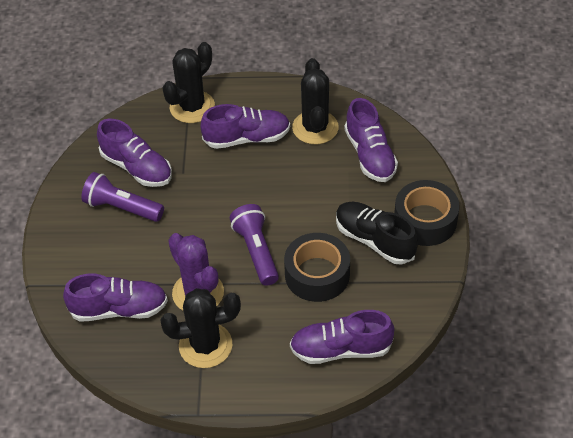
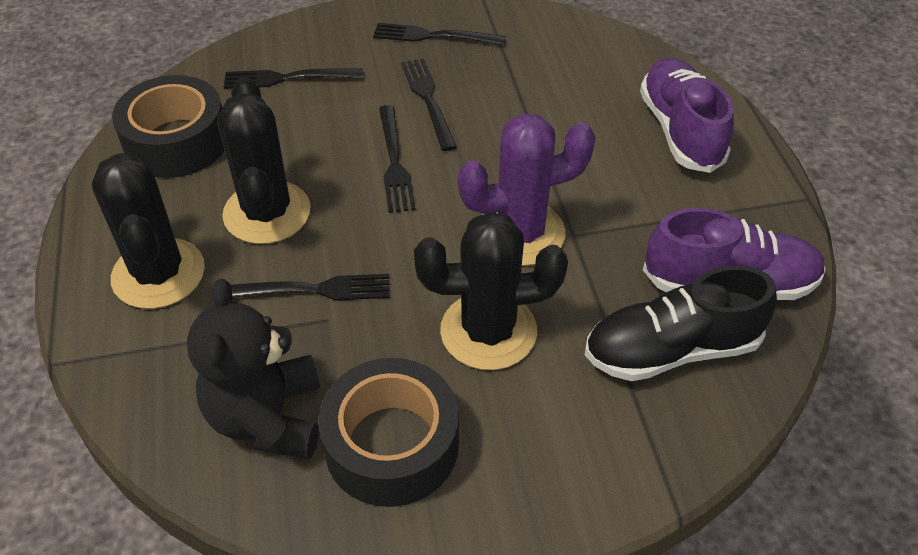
black fork: none = 0 -> [224,68,363,89] [230,274,390,301] [373,23,506,45] [379,105,416,213] [401,58,457,151] = 5
black teddy bear: none = 0 -> [187,279,320,459] = 1
purple flashlight: [81,172,164,222] [230,204,279,286] = 2 -> none = 0
purple shoe: [63,274,168,322] [97,119,172,187] [200,104,290,149] [290,310,394,364] [344,98,398,182] = 5 -> [640,58,734,173] [643,208,826,300] = 2

